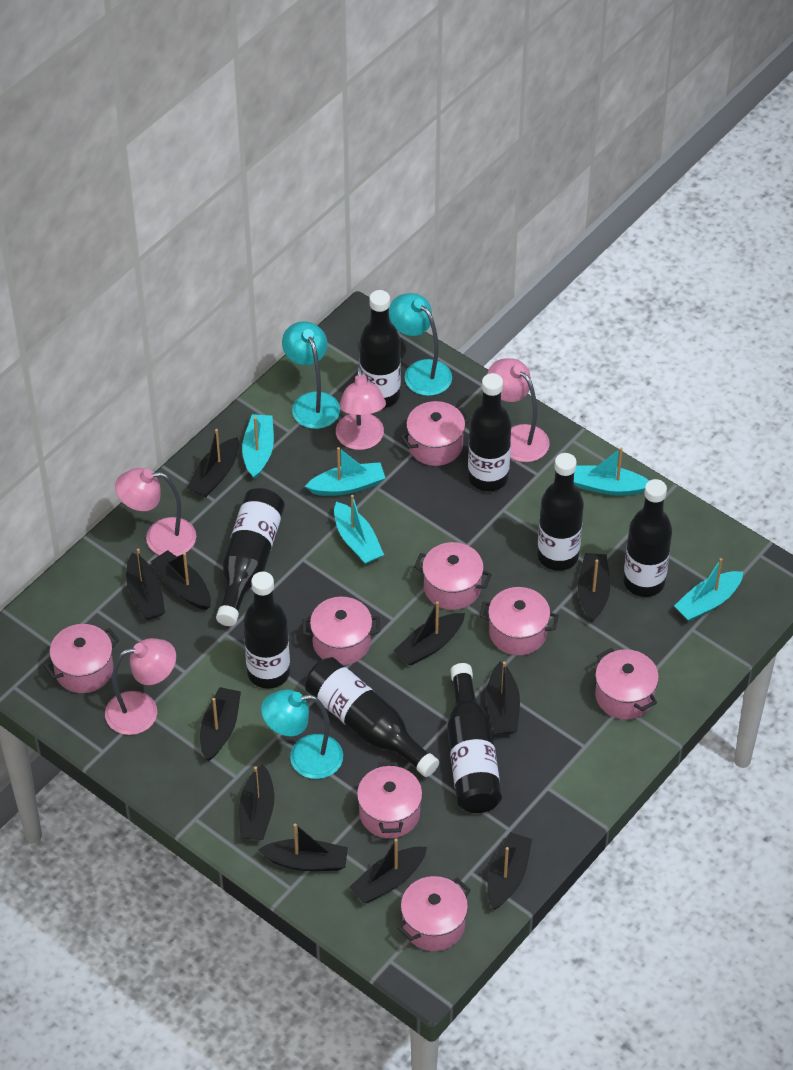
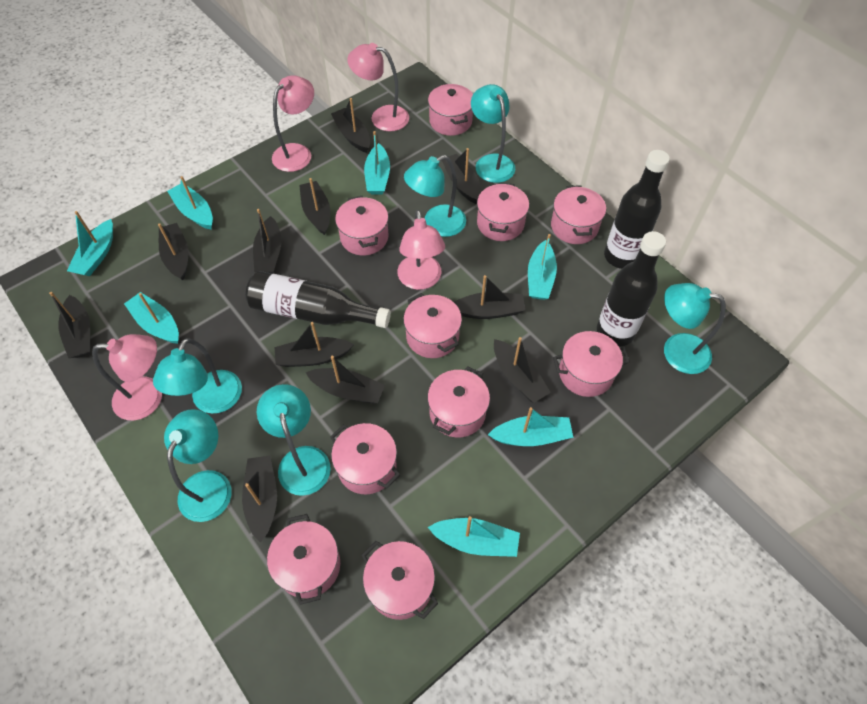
black bottle: [216,488,285,626] [243,572,290,689] [305,657,439,777] [360,290,401,408] [447,663,502,813] [468,373,512,491] [537,453,584,571] [623,479,672,597] = 8 -> [246,271,391,328] [597,231,666,347] [604,150,670,269] = 3
pink pot: [44,624,119,693] [302,597,380,665] [357,762,422,838] [397,876,471,951] [400,401,471,466] [414,542,492,610] [480,587,559,656] [595,648,659,720] = 8 -> [267,514,340,605] [330,423,400,494] [335,196,389,256] [362,541,438,620] [403,293,462,358] [428,84,473,136] [428,366,490,438] [477,182,529,241] [551,185,606,244] [553,331,630,397] = 10
turquoise boat: [242,414,274,479] [305,447,385,496] [334,495,384,564] [574,447,649,496] [674,558,743,621] = 5 -> [67,211,113,276] [124,292,179,344] [167,176,213,229] [364,131,390,195] [428,516,520,557] [488,407,573,446] [528,234,557,300] = 7
turquoise lamp: [261,690,343,779] [282,321,340,429] [389,293,452,396] = 3 -> [153,338,242,414] [164,409,232,522] [257,384,331,496] [404,155,466,237] [471,84,515,183] [664,283,726,374] = 6

